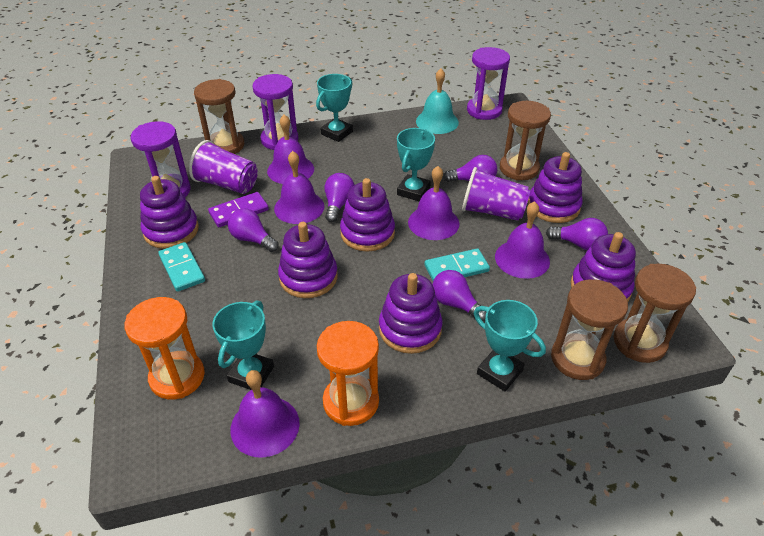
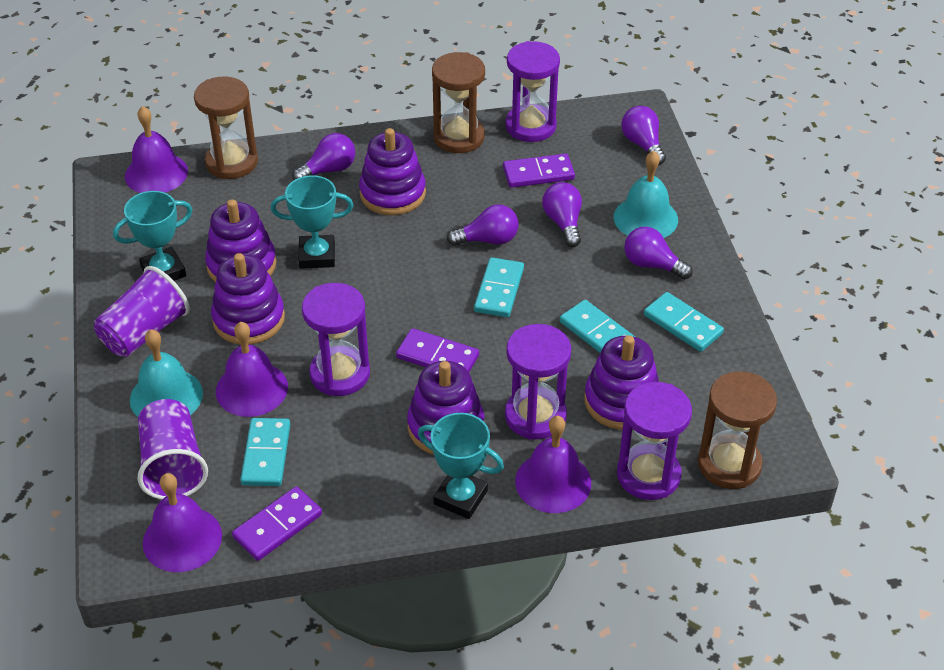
brown hourglass: [194,79,245,154] [500,101,551,181] [551,279,628,380] [614,264,696,363] = 4 -> [194,76,258,179] [432,52,485,153] [698,371,777,489] = 3
orange hourglass: [125,297,205,399] [317,321,379,426] = 2 -> none = 0
purple bell: [230,370,300,458] [267,115,314,184] [274,151,324,224] [408,166,460,240] [495,201,550,279] = 5 -> [125,106,188,193] [143,473,222,572] [216,322,288,417] [515,416,591,513] = 4
purple domino: [208,192,269,227] = 1 -> [232,486,322,561] [396,328,479,372] [503,154,575,188] = 3
purple hourglass: [131,121,191,197] [252,74,298,150] [467,47,510,120] = 3 -> [302,283,370,396] [505,41,560,142] [505,324,571,439] [617,382,692,500] = 4
purple stacking toy: [140,176,199,249] [278,222,338,298] [340,178,395,252] [379,273,442,354] [528,152,583,223] [571,232,636,302] = 6 -> [205,199,277,282] [211,253,285,345] [359,128,426,215] [407,361,484,454] [584,335,659,430] = 5
turquoise bell: [416,69,459,134] = 1 -> [130,329,203,417] [614,151,678,238] = 2
turquoise domino: [158,242,205,292] [425,248,490,281] = 2 -> [241,418,290,486] [474,257,524,317] [560,300,635,353] [644,292,724,352] = 4
turquoise trophy: [212,300,274,390] [316,74,353,142] [397,128,435,201] [474,300,546,392] = 4 -> [113,191,193,281] [271,175,354,269] [418,413,504,519] = 3

